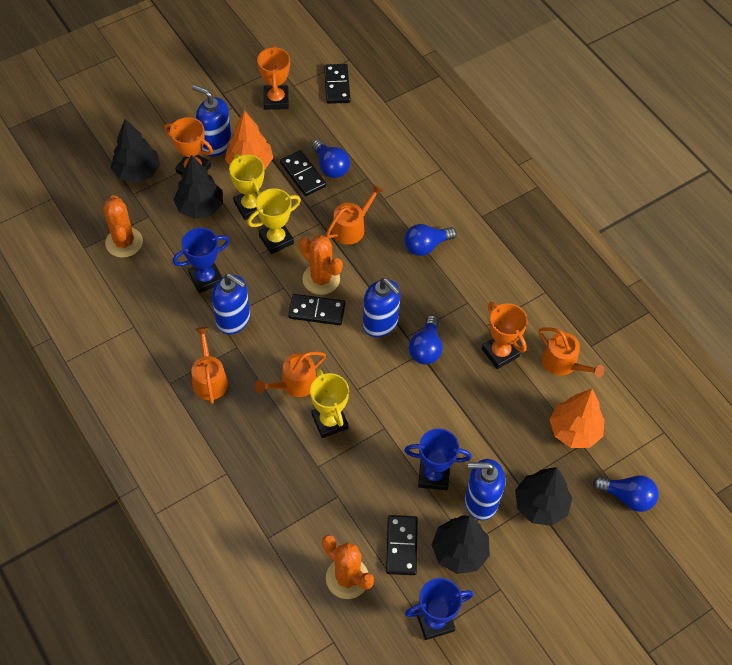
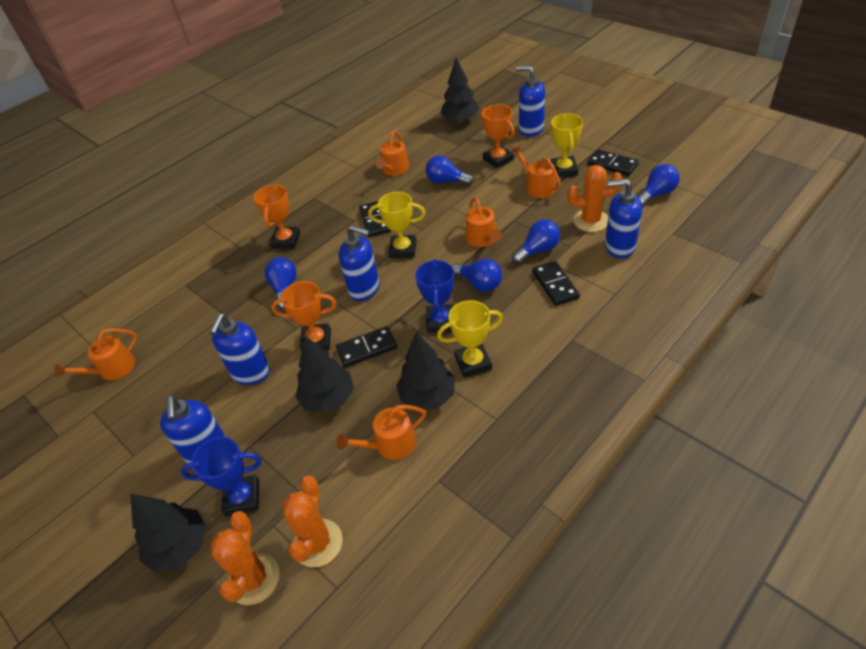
blue light bulb: [312,139,350,178] [404,224,457,256] [409,315,443,365] [593,475,659,512] = 4 -> [265,257,297,309] [426,155,474,185] [452,259,502,292] [512,219,560,264] [638,164,680,206] = 5
blue soap dispenser: [192,85,232,157] [212,273,250,335] [363,278,401,337] [465,459,505,521] = 4 -> [160,396,226,464] [210,314,270,385] [339,225,379,301] [516,66,545,137] [605,179,642,258] = 5
blue trophy: [173,228,230,293] [404,428,472,490] [405,578,473,640] = 3 -> [181,437,262,516] [415,259,454,333] = 2
orange tree: [225,110,273,170] [549,389,604,448] = 2 -> none = 0
orange watering can: [192,327,228,404] [255,351,326,397] [326,184,383,244] [539,327,604,378] = 4 -> [54,328,137,380] [337,405,426,460] [375,131,409,176] [466,197,502,247] [512,145,561,198] = 5

